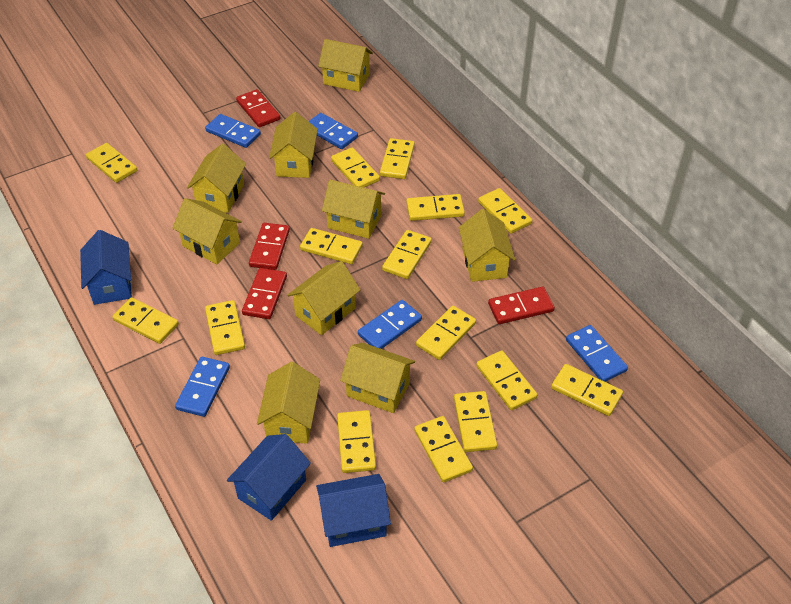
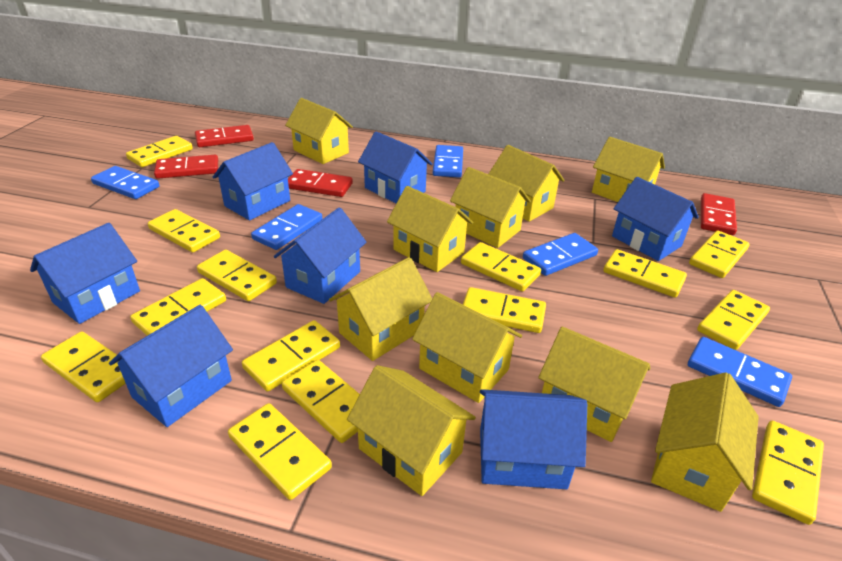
blue house: [80,230,132,305] [227,434,311,521] [316,474,391,547] = 3 -> [30,223,140,324] [109,305,233,427] [213,142,293,220] [274,207,367,304] [358,131,432,203] [480,389,587,489] [612,177,699,261] = 7
yellow domino: [86,143,137,183] [112,297,179,344] [205,300,245,355] [300,228,363,264] [331,147,380,188] [337,410,376,473] [380,138,415,179] [382,230,432,279] [406,194,465,221] [414,416,473,482] [416,306,476,360] [454,391,497,452] [476,350,538,410] [478,188,532,234] [551,364,623,416] = 15 -> [41,331,126,402] [126,136,193,167] [130,278,226,336] [148,209,220,252] [197,250,277,301] [228,403,332,500] [242,320,340,391] [282,360,360,443] [461,242,541,292] [463,287,546,333] [603,249,687,297] [689,230,750,278] [697,290,770,350] [752,421,824,525] = 14
yellow house: [172,198,242,264] [187,144,246,213] [257,362,320,444] [269,112,318,178] [287,261,360,335] [318,39,373,92] [322,179,385,239] [340,343,415,413] [459,209,515,282] = 9 -> [285,98,353,164] [329,257,432,361] [347,365,476,496] [387,186,473,272] [412,292,522,403] [450,167,531,248] [489,145,565,222] [538,327,650,442] [592,137,665,202] [651,372,759,512] = 10

